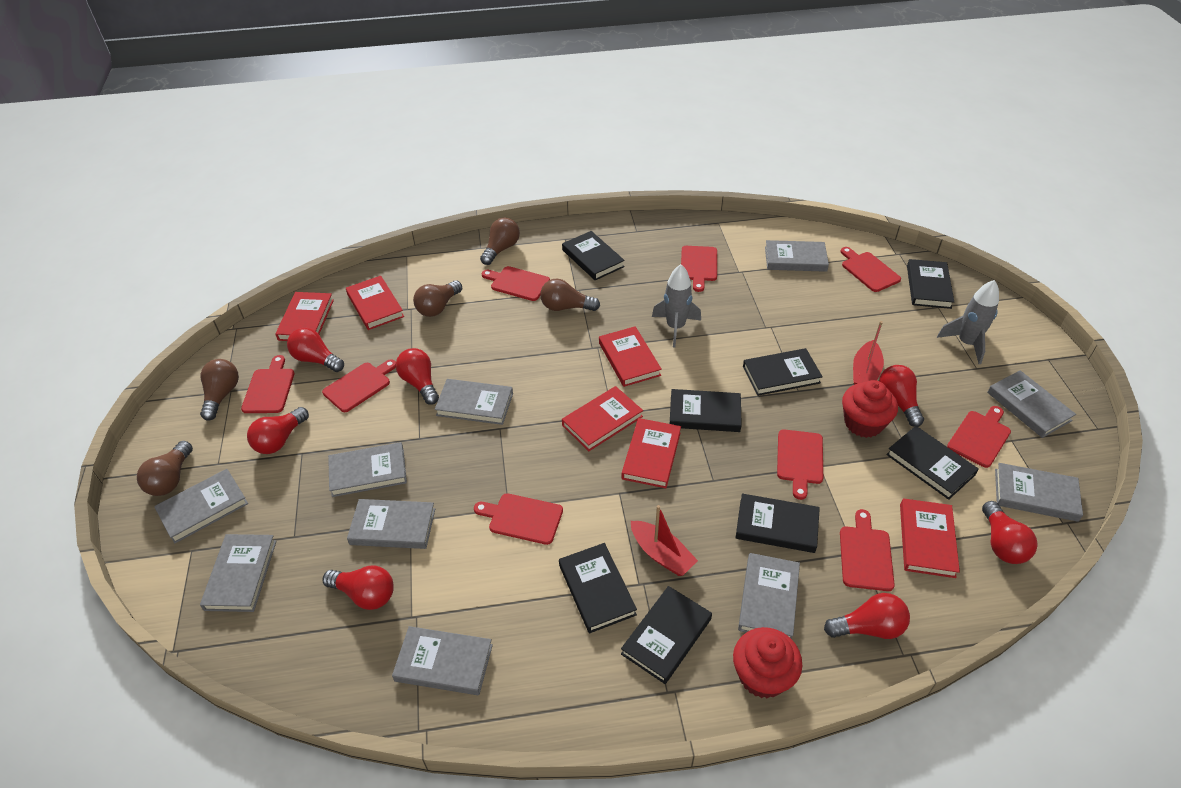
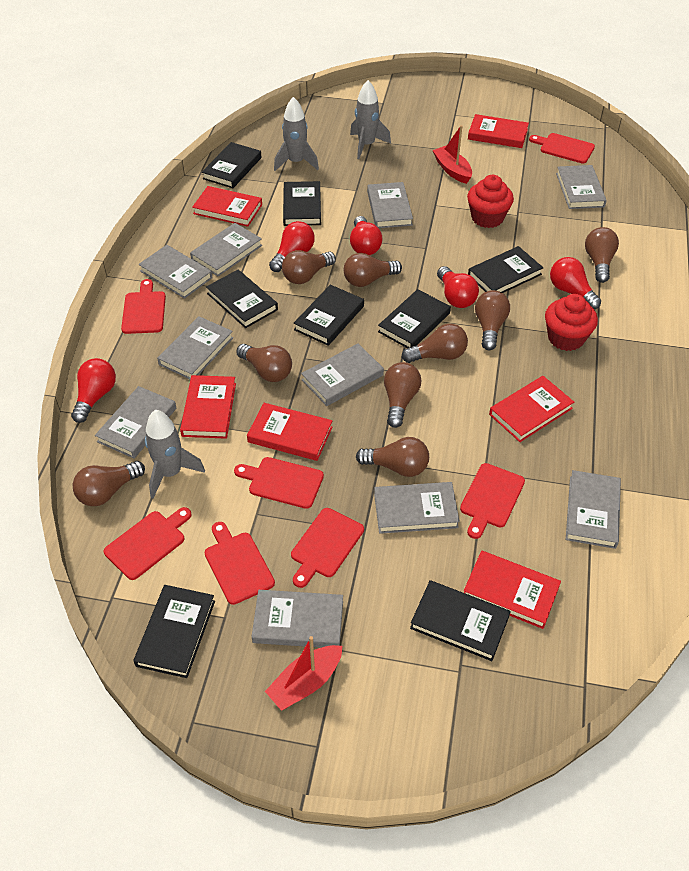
brown light bulb: [137,441,193,496] [200,359,239,421] [413,280,462,317] [480,218,520,265] [540,279,600,311] = 5 -> [73,461,145,506] [236,344,292,382] [282,250,336,284] [344,253,402,287] [356,437,429,477] [384,362,421,428] [402,324,468,363] [475,290,510,350] [585,227,619,283] = 9
grey rocket: [652,264,701,347] [937,280,999,364] = 2 -> [145,410,205,499] [274,97,319,171] [350,80,391,159] = 3
red cutting board: [241,355,295,413] [322,359,396,412] [474,493,563,545] [482,266,550,301] [681,246,717,292] [777,429,823,500] [840,247,901,292] [840,509,895,591] [947,406,1011,468] = 9 -> [104,507,192,580] [121,279,166,334] [205,522,275,605] [234,457,324,509] [291,508,364,588] [460,463,525,539] [529,133,595,163] = 7
red light bulb: [247,407,309,454] [287,328,344,372] [322,565,394,610] [396,348,439,405] [824,593,910,639] [879,365,924,427] [982,501,1038,564] = 7 -> [71,358,116,423] [269,221,315,272] [350,216,383,255] [437,266,479,308] [550,257,601,309] = 5

